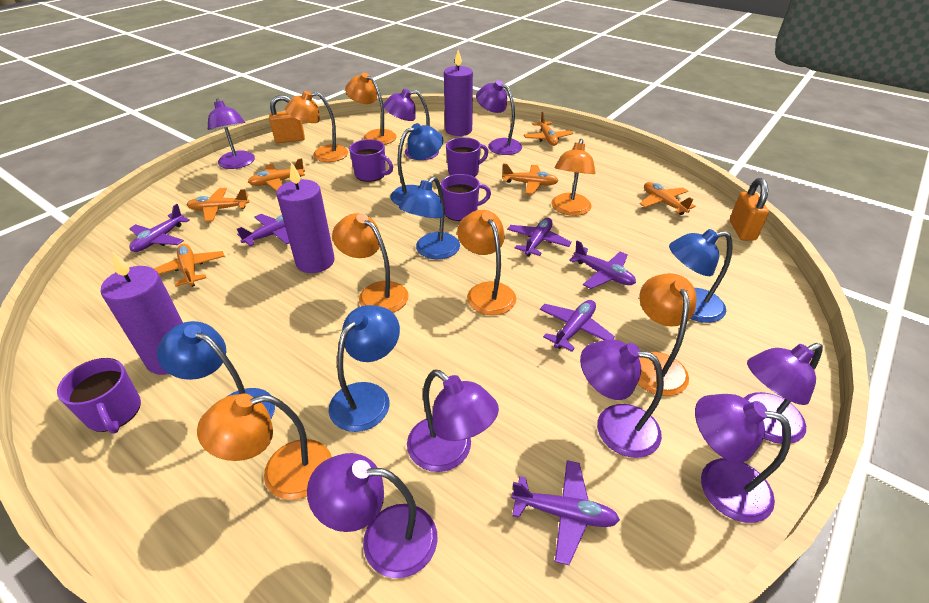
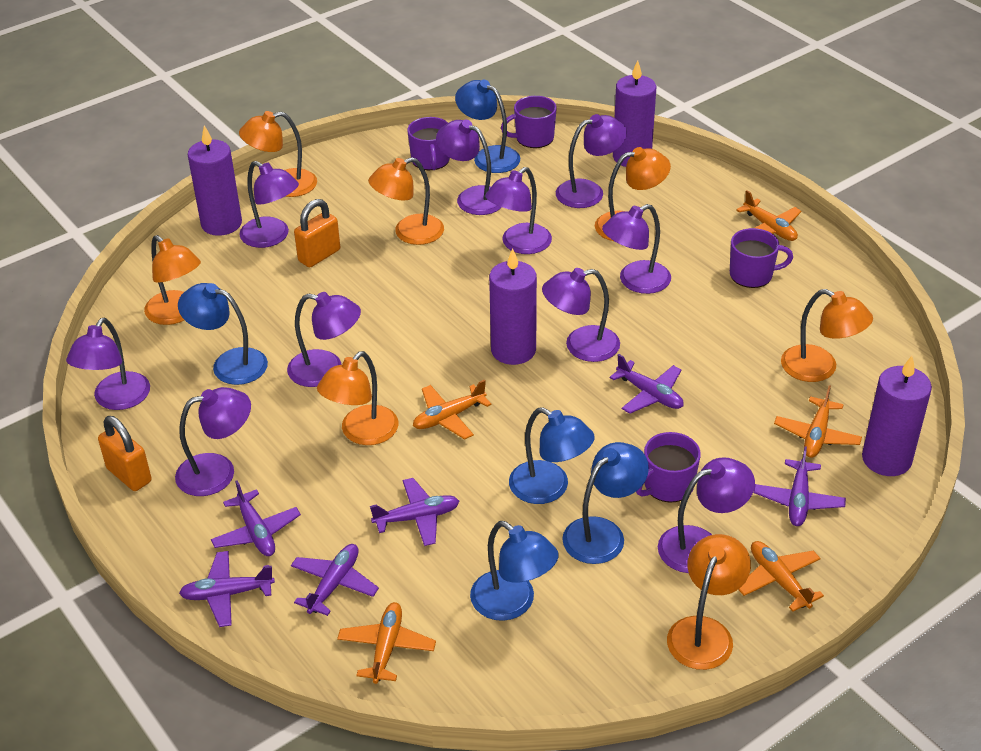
orange plane: [154,244,224,287] [187,188,249,222] [248,158,305,191] [502,163,559,194] [524,112,573,146] [639,182,696,215] = 6 -> [337,602,436,684] [413,379,491,440] [736,190,801,241] [738,541,824,612] [774,385,862,458] = 5
purple candle: [101,251,183,375] [276,162,335,273] [444,50,473,136] = 3 -> [188,126,242,236] [489,248,537,365] [613,60,656,167] [862,356,932,476] = 4
purple lamp: [208,98,255,169] [307,453,437,578] [383,89,439,160] [407,370,499,472] [476,80,522,155] [580,339,664,458] [695,394,791,523] [744,343,823,444] = 8 -> [66,318,150,410] [175,387,251,496] [239,161,299,248] [287,292,361,387] [436,120,502,215] [485,167,552,254] [542,268,620,362] [556,114,627,208] [602,204,671,294] [658,457,755,573] = 10

